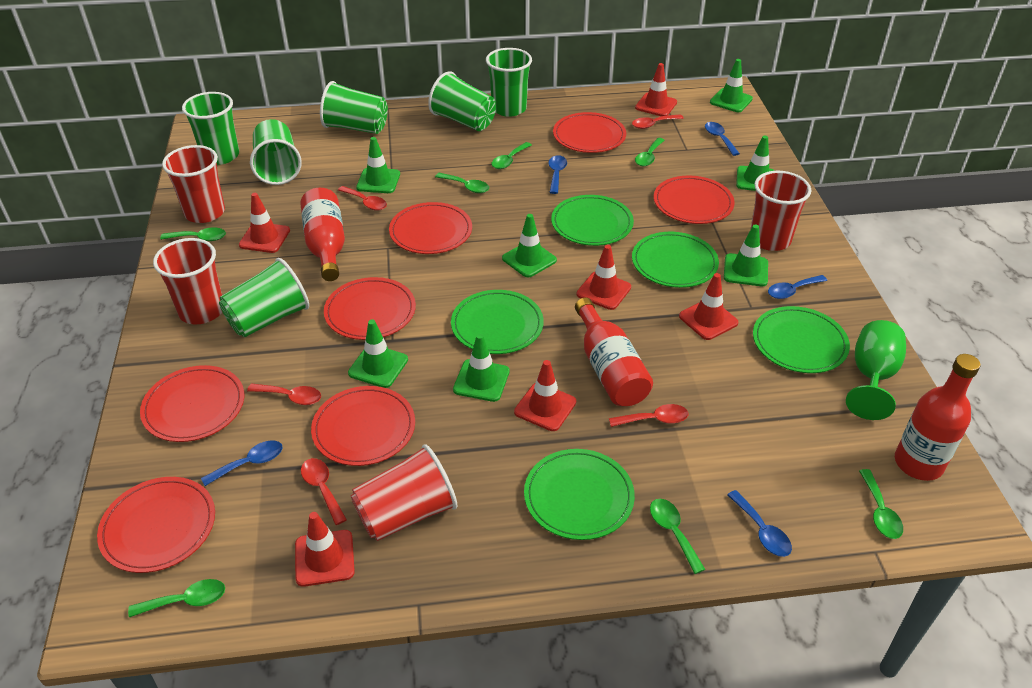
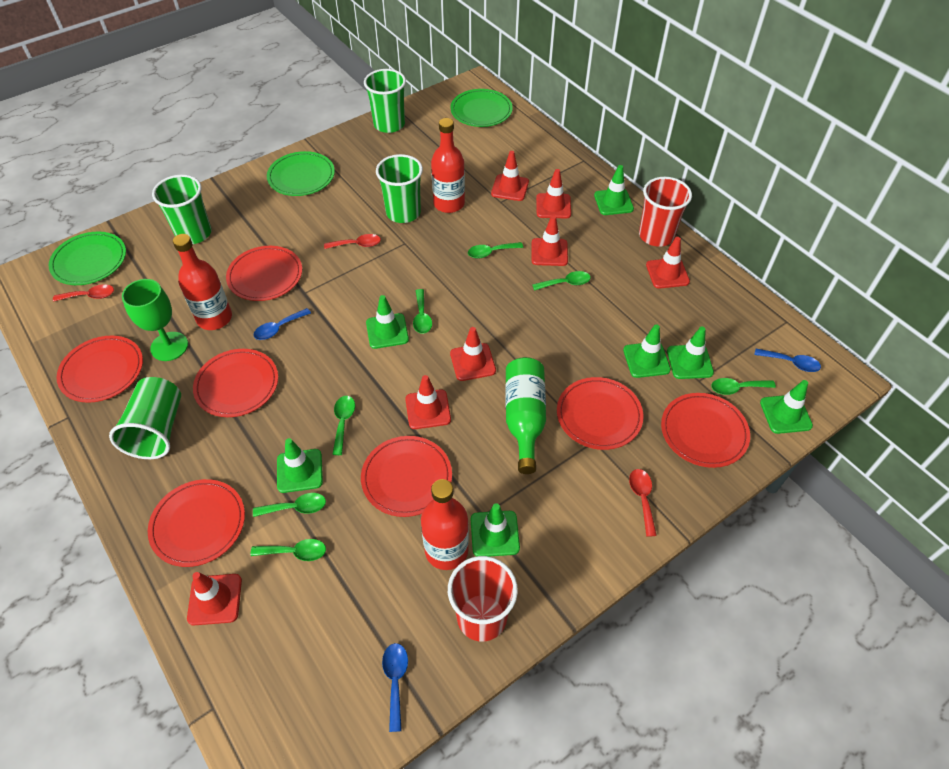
blue spoon: [201,440,283,486] [548,155,567,194] [705,122,740,156] [727,490,792,557] [768,275,827,299] = 5 -> [253,308,311,340] [382,643,408,732] [754,349,821,372] = 3
green bottle: none = 0 -> [505,357,546,474] = 1
green cup: [182,92,239,165] [219,258,309,337] [250,119,302,185] [320,81,388,134] [428,71,496,131] [486,48,532,117] = 6 -> [109,377,181,459] [152,175,212,244] [364,69,406,133] [376,154,423,223] = 4
green plate: [451,290,544,354] [524,449,635,540] [551,195,634,246] [632,232,719,288] [753,306,850,373] = 5 -> [49,232,126,285] [267,151,335,196] [450,89,513,127] = 3
red cup: [153,238,222,324] [162,145,225,223] [351,444,457,541] [750,171,811,251] = 4 -> [448,556,518,642] [639,177,692,247] = 2
red spoon: [247,384,321,405] [301,458,347,525] [338,186,387,211] [609,404,688,427] [632,114,684,129] = 5 -> [53,284,114,302] [324,234,381,249] [629,469,657,537] = 3
red traffic cone: [239,193,290,253] [295,512,355,587] [514,360,576,431] [577,245,631,310] [635,63,677,116] [679,273,738,340] = 6 -> [187,572,242,625] [405,375,451,429] [450,327,496,381] [491,151,529,201] [532,215,568,266] [536,169,571,218] [646,237,690,289] = 7

